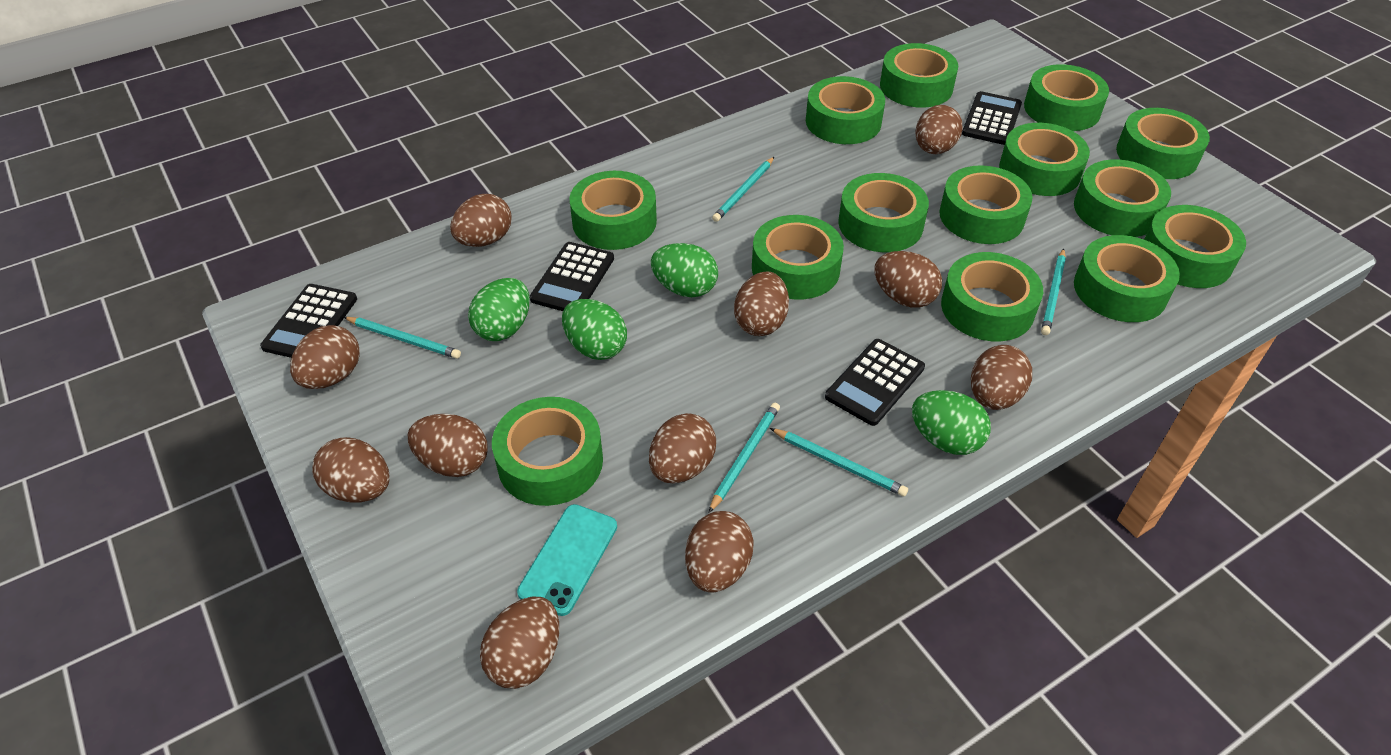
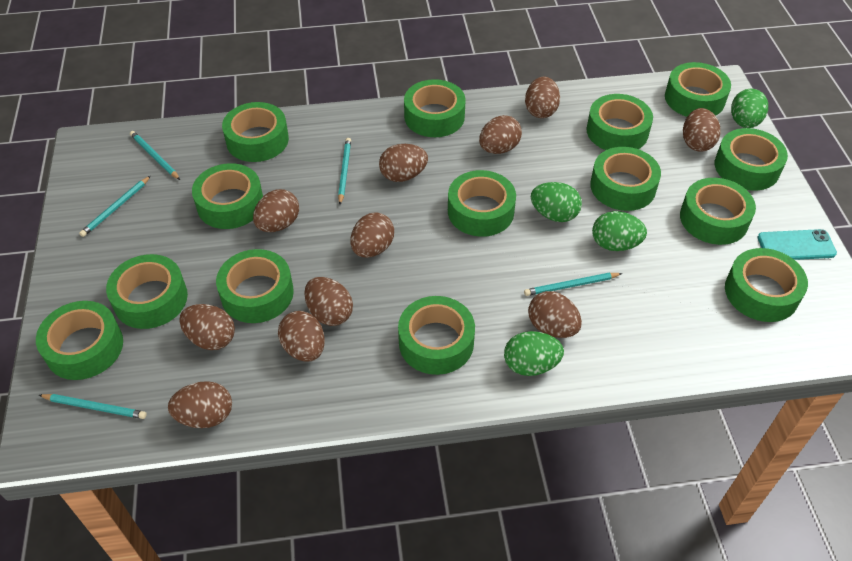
black calculator: [260,284,357,358] [530,242,614,311] [825,339,925,426] [962,91,1022,145] = 4 -> none = 0

